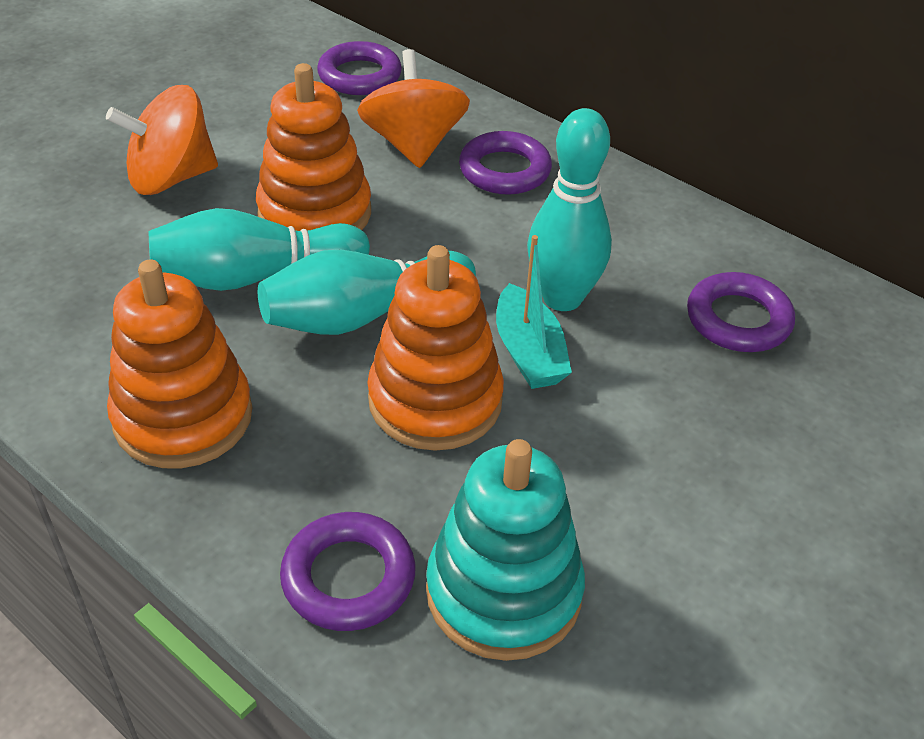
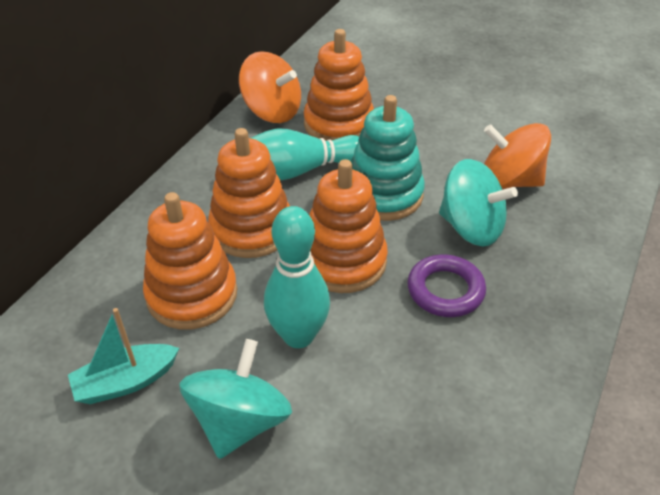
orange stacking toy: [107,260,252,468] [256,63,371,231] [367,245,504,451] = 3 -> [143,192,237,330] [208,128,290,258] [304,29,374,141] [309,159,388,293] = 4
purple ring: [280,512,416,631] [317,41,402,95] [459,131,552,195] [687,272,795,352] = 4 -> [407,254,486,317] = 1
turquoise bowling pin: [149,208,370,291] [258,250,476,335] [527,108,612,311] = 3 -> [251,128,359,180] [264,206,330,348] = 2
turquoise spinning top: none = 0 -> [179,339,292,459] [439,159,518,247] = 2

